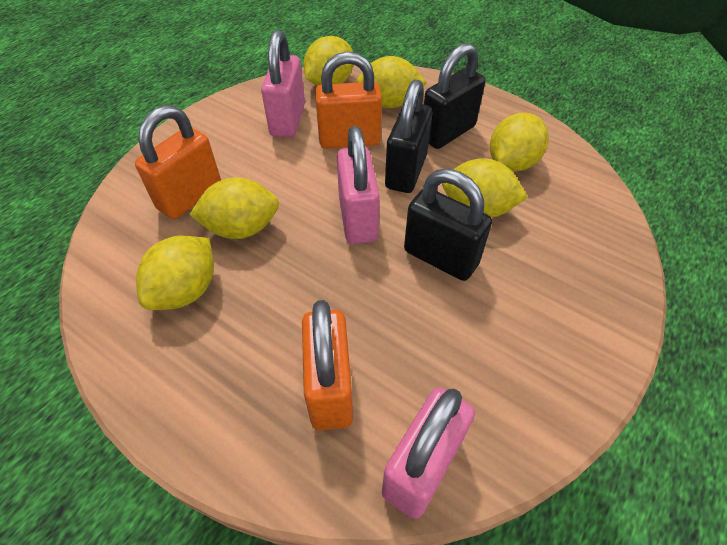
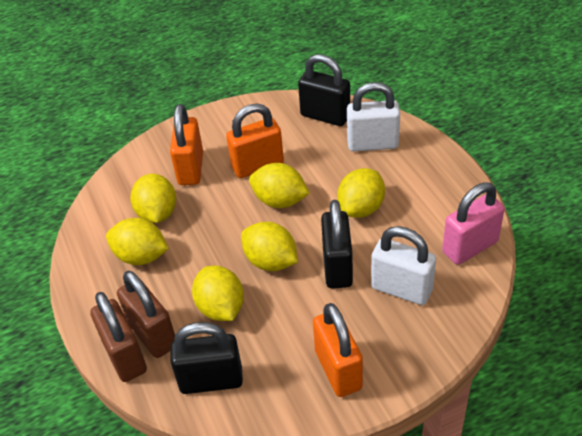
brown padlock: none = 0 -> [90,292,147,382] [117,271,175,358] = 2
pink padlock: [261,30,305,138] [337,126,380,244] [382,387,475,519] = 3 -> [442,183,505,265] = 1
white padlock: none = 0 -> [347,82,400,152] [371,226,436,305] = 2

